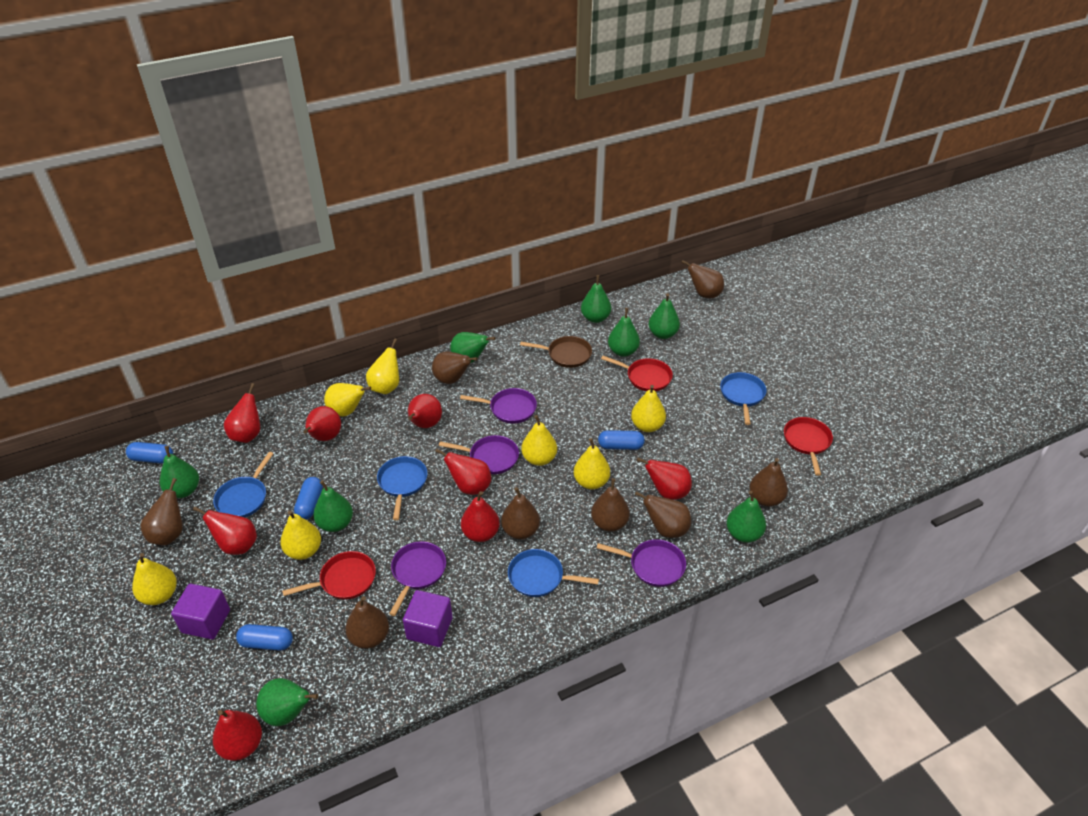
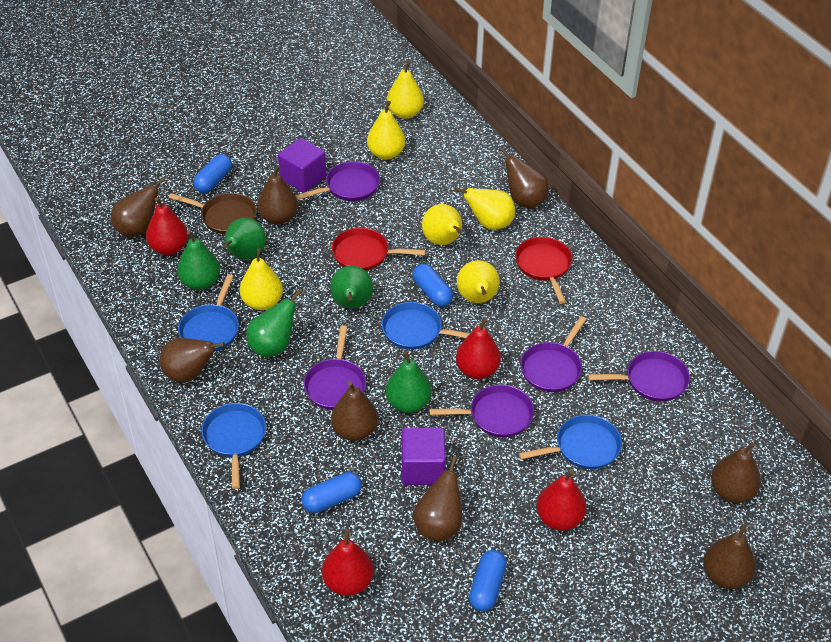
green pear: [160,446,199,498] [256,678,318,726] [313,480,353,532] [450,332,496,363] [581,275,611,323] [608,308,640,357] [649,293,680,339] [726,491,766,543] = 8 -> [177,231,220,290] [224,218,266,259] [247,289,302,357] [330,266,373,309] [386,351,432,413] = 5
purple pan: [389,541,446,616] [439,435,519,474] [460,388,537,423] [597,539,686,587] = 4 -> [295,161,380,201] [303,325,366,410] [429,385,534,437] [520,316,586,392] [588,351,690,401] = 5
red pan: [282,551,376,599] [601,356,673,391] [784,417,833,476] = 3 -> [332,228,426,271] [515,237,572,304] = 2
red pear: [193,507,257,555] [213,710,262,761] [224,383,260,443] [303,406,341,441] [408,394,442,428] [435,449,491,495] [461,491,500,542] [637,458,692,500] = 8 -> [146,197,188,255] [322,530,373,596] [456,318,501,379] [537,470,586,530] = 4
yellow pear: [132,553,177,605] [280,511,321,560] [324,383,371,416] [366,339,399,394] [521,415,557,466] [574,438,610,489] [631,385,666,432] = 7 -> [240,248,283,310] [367,101,405,160] [387,61,424,119] [422,204,462,245] [454,187,515,230] [457,260,500,303] = 6

